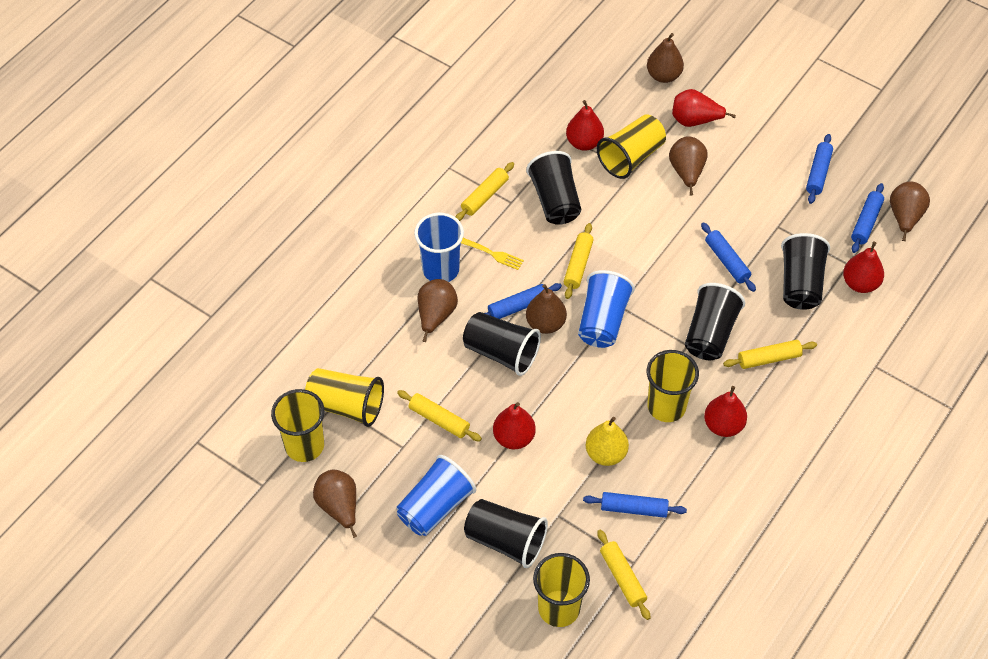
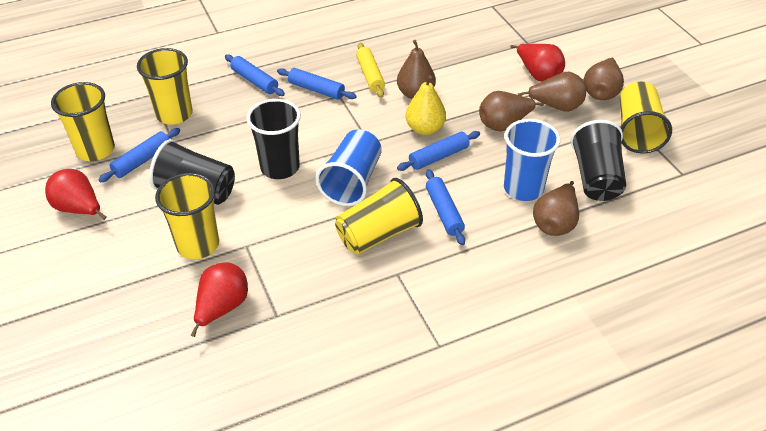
black cup: [463,312,541,376] [464,499,548,568] [526,151,581,225] [685,283,745,360] [781,233,830,310] = 5 -> [149,139,235,205] [247,99,301,179] [570,120,626,201] = 3
blue cup: [396,455,477,536] [414,213,464,282] [578,270,635,348] = 3 -> [316,129,382,206] [504,119,560,201] = 2
brown pear: [313,470,357,538] [418,279,458,342] [526,284,567,334] [647,33,684,83] [669,136,708,196] [890,181,930,241] = 6 -> [397,40,436,99] [479,91,544,132] [518,72,586,112] [533,181,579,236] [584,57,624,100] = 5
red pear: [493,402,536,449] [566,100,604,151] [672,89,736,127] [704,386,747,437] [843,242,884,293] = 5 -> [45,169,107,220] [190,263,248,337] [510,44,565,82] = 3
yellow fork: [461,238,524,270] = 1 -> none = 0
yellow rolling pin: [397,390,482,441] [456,162,514,221] [563,223,594,299] [597,530,650,620] [723,340,817,369] = 5 -> [356,43,385,98] = 1

